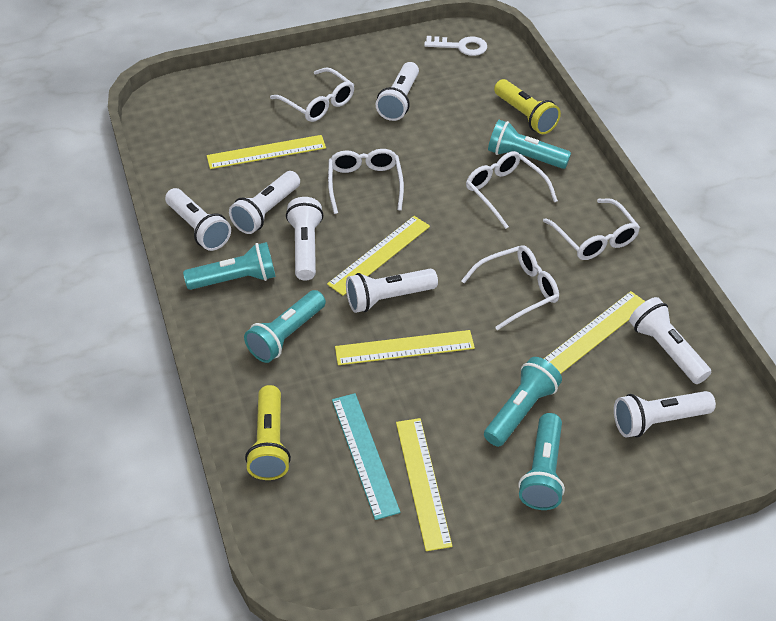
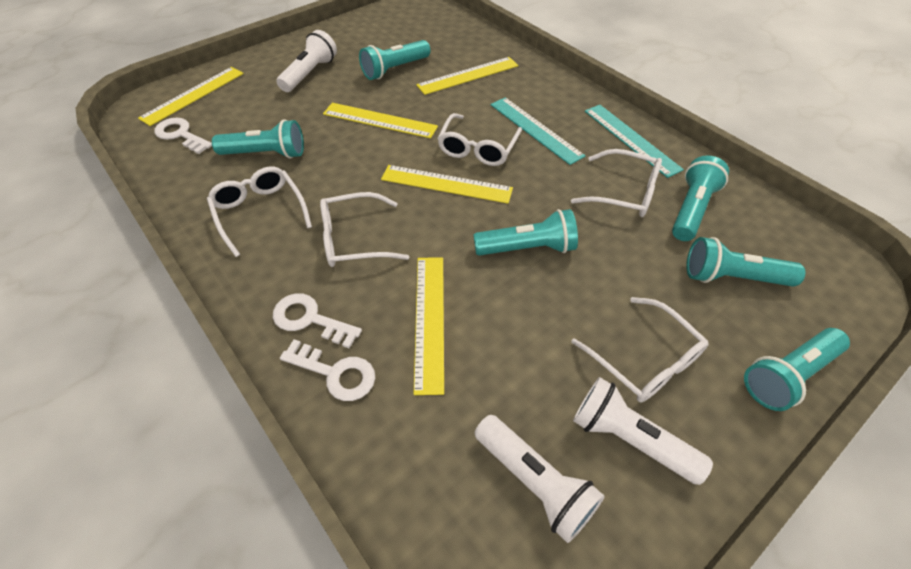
turquoise flashlight: [183,242,276,290] [244,290,326,363] [484,357,562,447] [488,120,571,169] [518,413,565,510] = 5 -> [212,119,304,159] [359,40,431,80] [473,209,578,256] [672,156,729,241] [686,237,805,287] [744,328,850,411] = 6
turquoise ruler: [332,393,400,520] = 1 -> [490,97,585,165] [585,105,684,178] = 2
white flashlight: [165,188,231,251] [229,171,300,234] [286,197,323,280] [346,269,438,313] [376,62,419,121] [614,391,716,438] [629,297,711,384] = 7 -> [276,30,337,92] [474,415,605,543] [573,377,713,485] = 3
white key: [424,36,487,56] = 1 -> [155,118,212,154] [273,293,362,349] [280,339,375,401] = 3
yellow flashlight: [245,385,291,480] [494,79,561,134] = 2 -> none = 0

